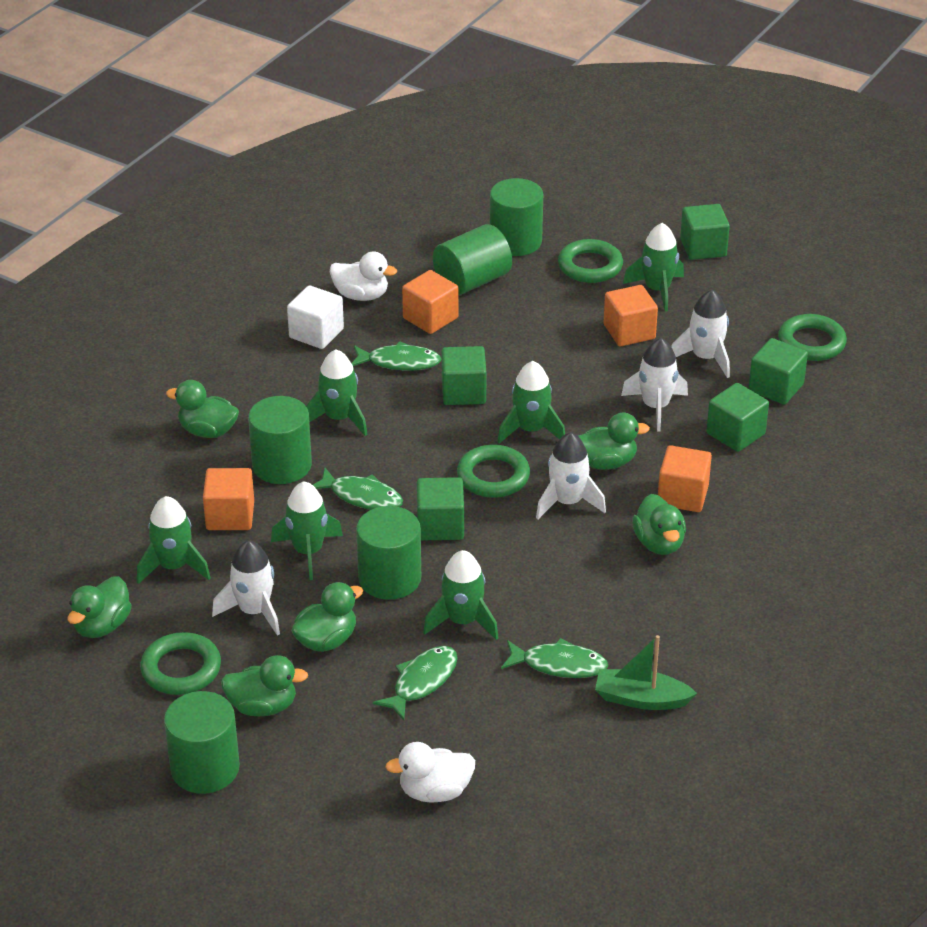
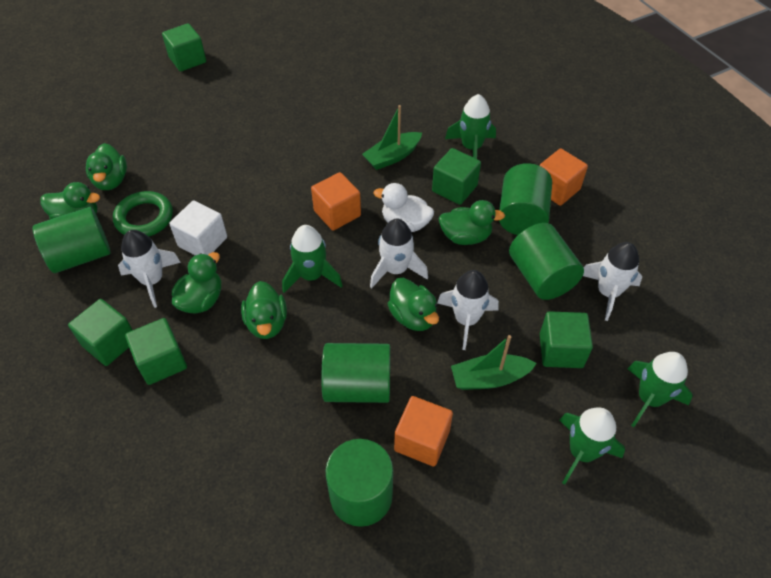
green boat: [595,635,697,710] = 1 -> [362,105,422,170] [451,335,537,390] = 2
green fish: [313,468,403,510] [351,341,442,370] [373,646,458,720] [501,638,608,678] = 4 -> none = 0
green ring: [140,632,221,695] [457,445,530,498] [558,239,623,283] [778,314,847,361] = 4 -> [113,191,173,236] = 1
green rocket: [137,496,211,584] [271,481,343,580] [306,349,367,436] [423,550,499,640] [497,361,565,444] [623,223,684,311] = 6 -> [282,225,343,293] [445,94,496,159] [560,407,625,485] [628,352,693,427] = 4
orange cube: [203,468,254,530] [402,270,458,334] [604,285,658,346] [658,445,712,512] = 4 -> [311,172,361,231] [394,396,453,466] [539,148,588,206] = 3
white duck: [330,251,397,301] [385,742,475,803] = 2 -> [374,183,434,232] = 1

